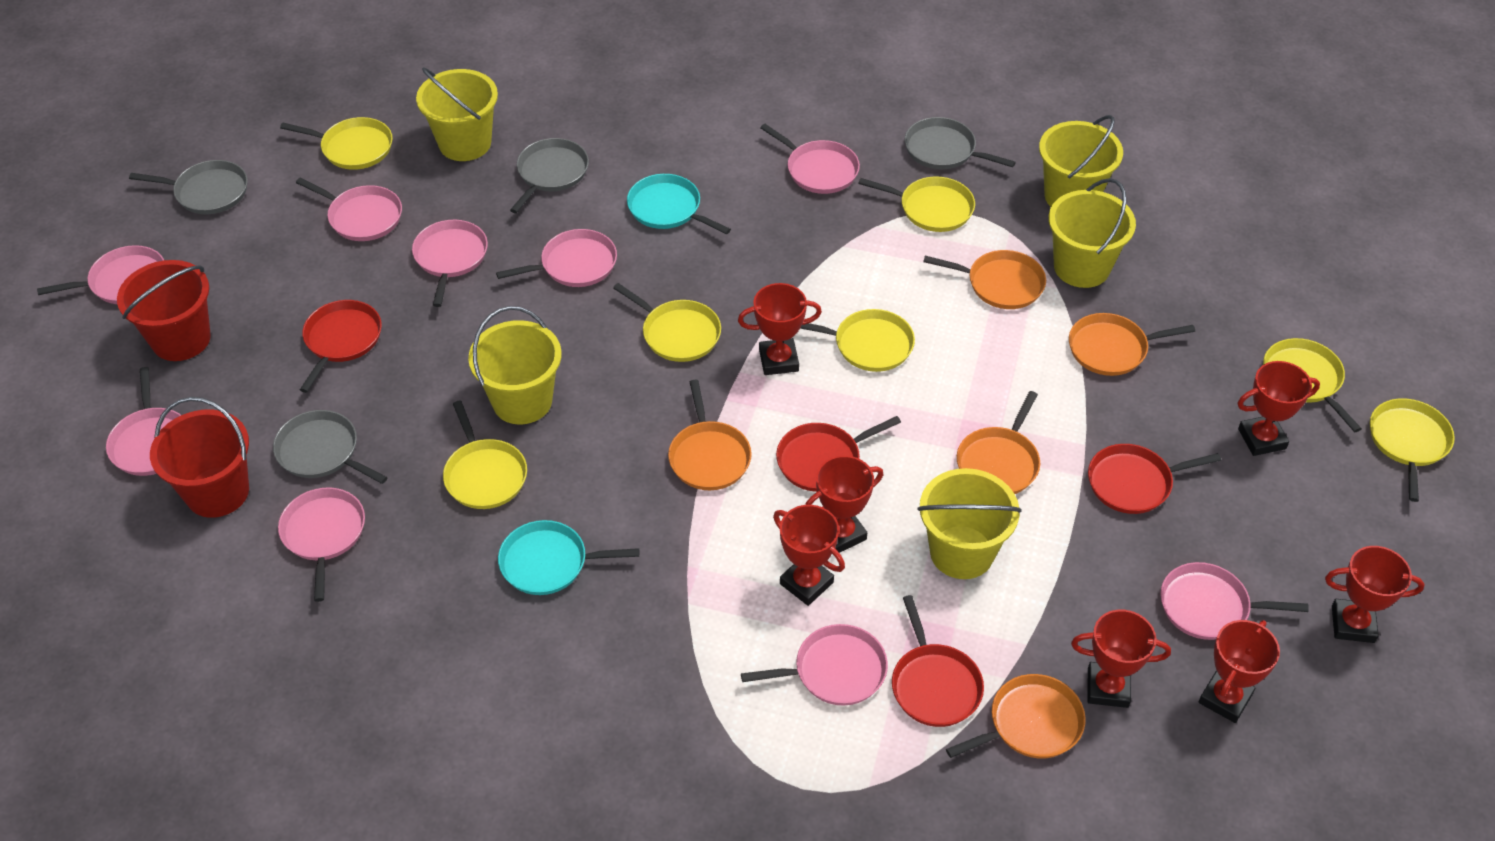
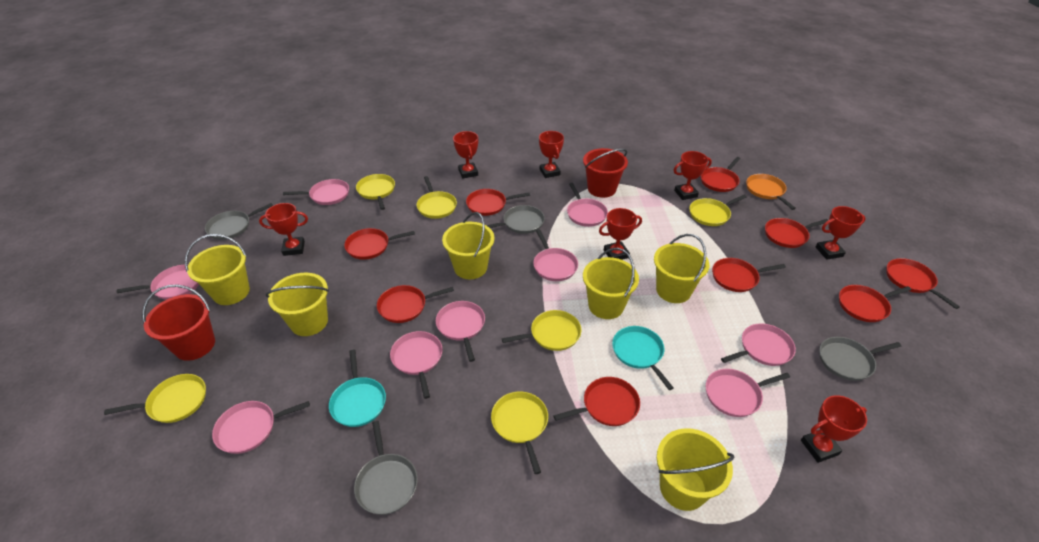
orange pan: [668,380,752,490] [923,250,1046,309] [946,674,1086,759] [957,391,1040,494] [1069,313,1195,376] = 5 -> [746,174,796,210] = 1
red pan: [300,300,382,393] [776,416,901,492] [892,595,984,727] [1088,444,1221,514] = 4 -> [344,228,415,260] [377,285,454,323] [466,189,530,216] [553,377,640,426] [701,157,740,192] [712,258,786,292] [765,218,828,248] [839,285,911,322] [886,258,960,309] = 9
yellow bucket: [416,67,498,161] [468,306,562,424] [918,468,1022,579] [1039,115,1123,207] [1048,178,1136,288] = 5 -> [185,234,250,305] [266,273,329,336] [442,212,494,279] [583,248,639,319] [654,234,709,303] [657,428,734,511] = 6
yellow pan: [280,117,393,170] [443,401,527,509] [613,283,721,362] [800,309,915,372] [858,176,975,232] [1263,338,1362,432] [1370,398,1455,502] = 7 -> [104,374,206,423] [356,174,395,210] [417,176,457,219] [491,392,548,474] [502,310,582,351] [689,195,747,226] = 6

